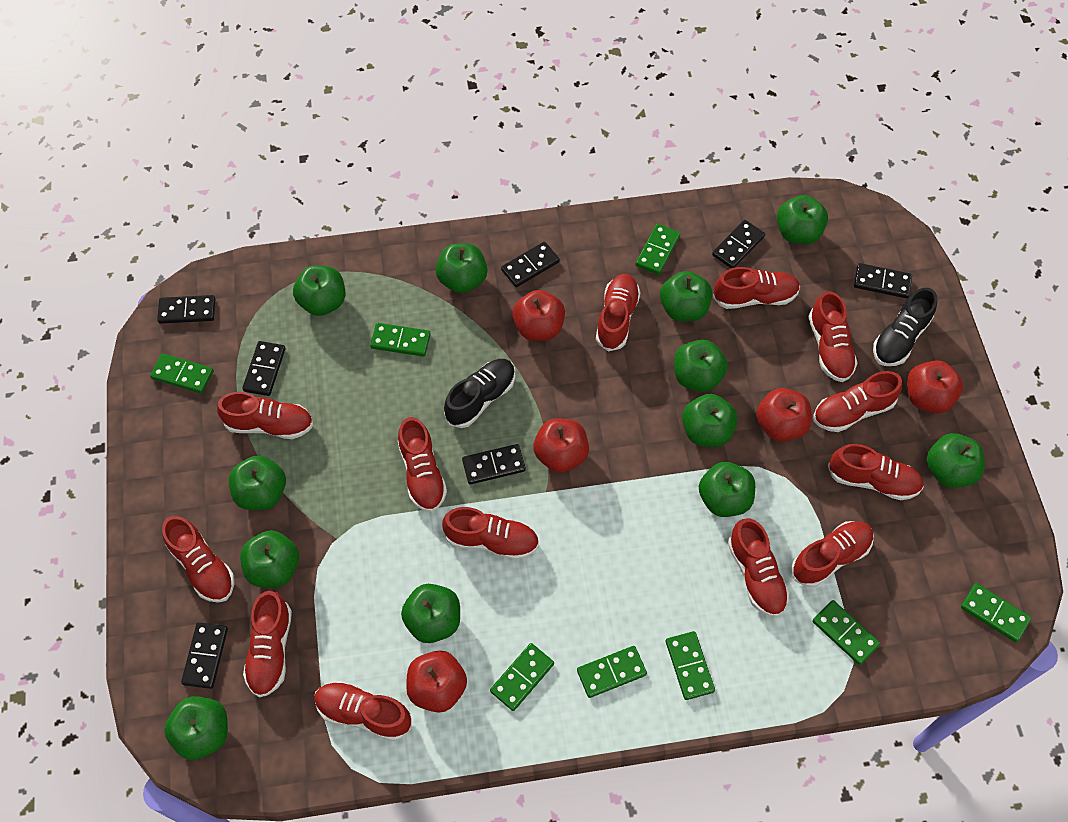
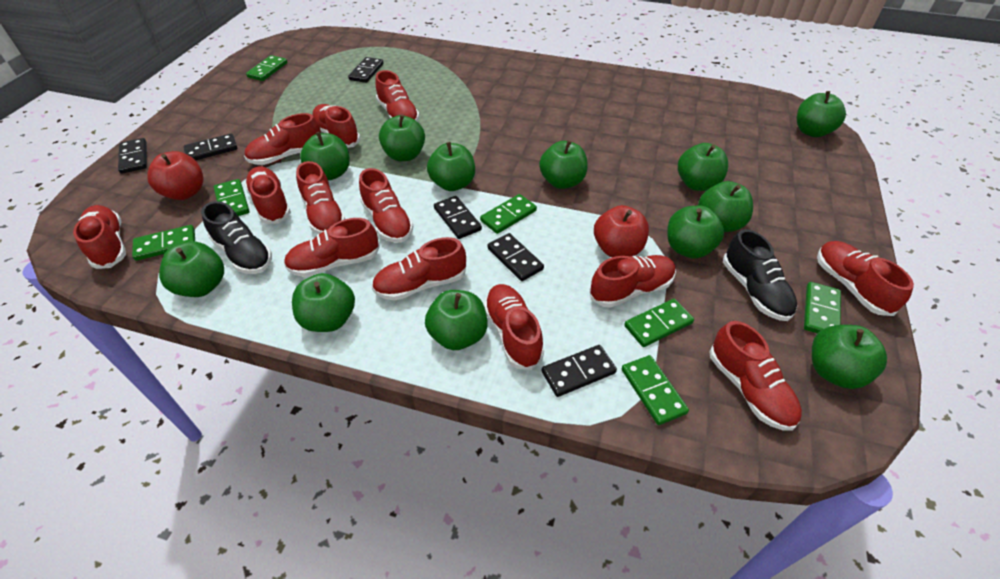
black domino: [157,295,215,324] [181,622,228,689] [242,341,285,396] [462,444,526,485] [501,242,560,287] [712,220,765,268] [854,263,912,298] = 7 -> [118,138,147,174] [183,134,238,161] [348,57,384,83] [434,196,482,239] [488,233,544,281] [542,345,617,397] = 6
green domino: [150,353,214,394] [370,323,431,357] [490,643,554,711] [577,646,647,698] [635,224,680,275] [666,631,715,700] [813,600,880,665] [961,583,1031,642] = 8 -> [132,225,195,261] [214,179,250,216] [246,55,287,81] [480,194,537,234] [622,355,689,425] [624,299,694,347] [804,282,841,334] = 7
red apple: [406,650,467,713] [512,290,565,341] [533,418,589,473] [756,388,812,442] [907,360,963,413] = 5 -> [147,151,204,200] [594,205,649,257] = 2

